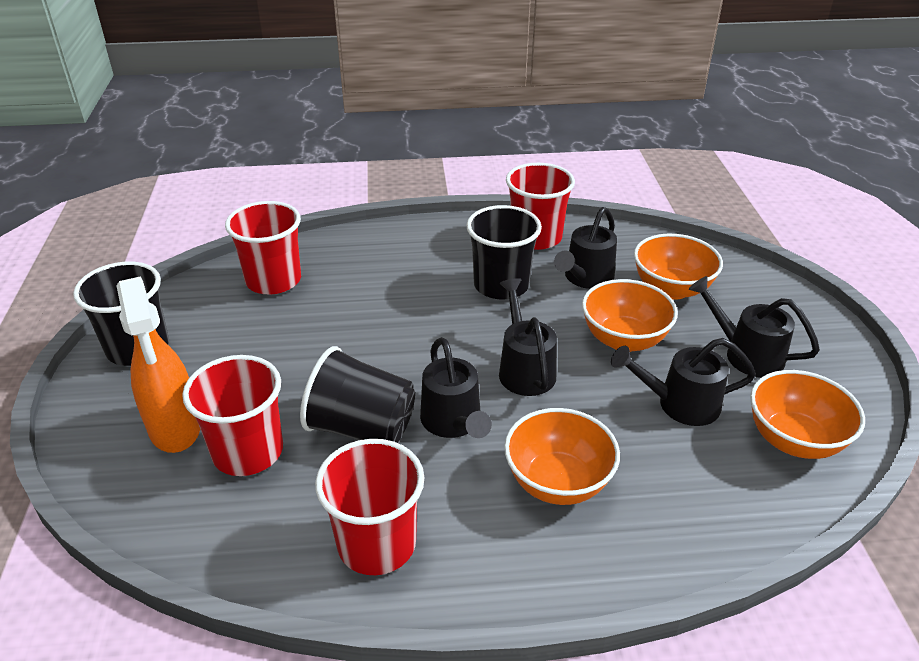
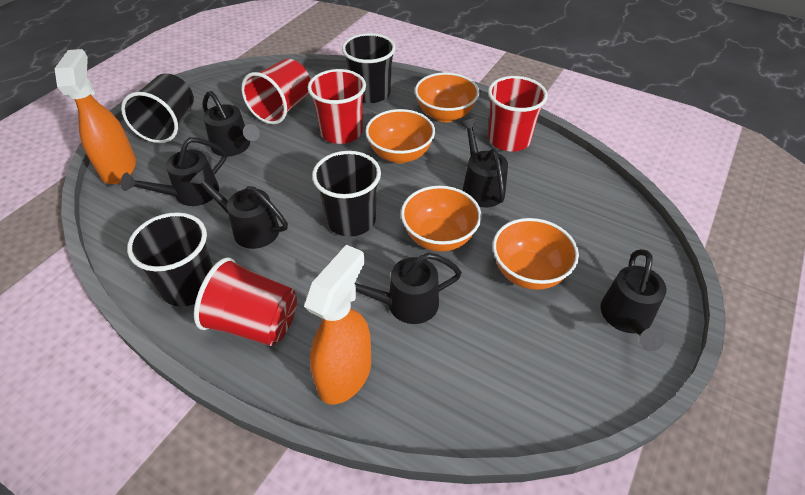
black cup: [73,262,169,366] [300,346,415,443] [466,205,542,300] = 3 -> [121,73,194,143] [127,212,213,307] [312,151,381,237] [342,33,396,103] = 4
black watering can: [420,337,492,438] [499,278,557,396] [554,207,617,289] [611,338,756,426] [689,276,820,377] = 5 -> [121,137,227,206] [189,170,288,249] [203,91,260,157] [354,253,462,324] [460,119,508,207] [600,249,666,351] = 6
orange spray bottle: [117,276,200,453] = 1 -> [55,49,136,184] [304,245,371,404] = 2

